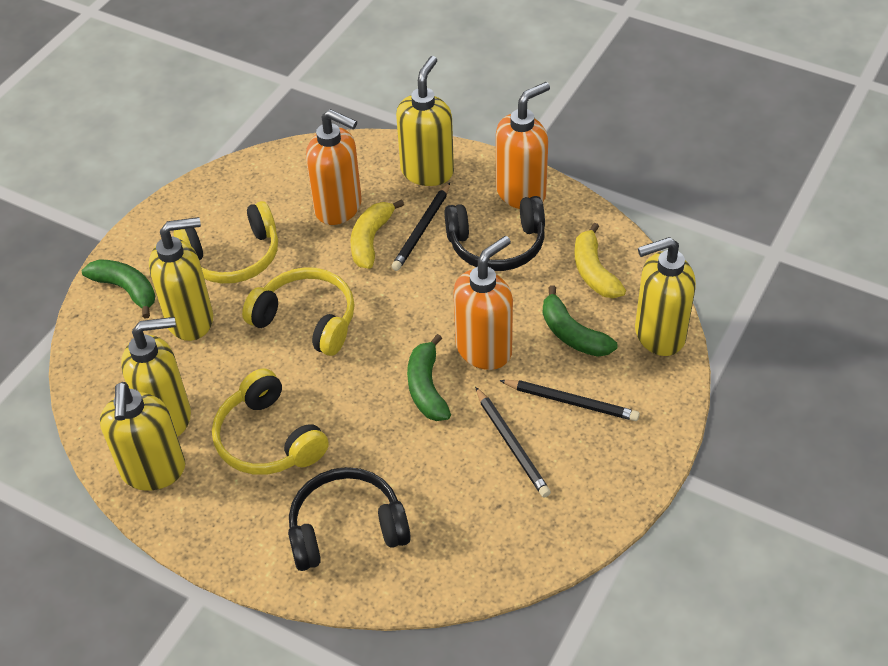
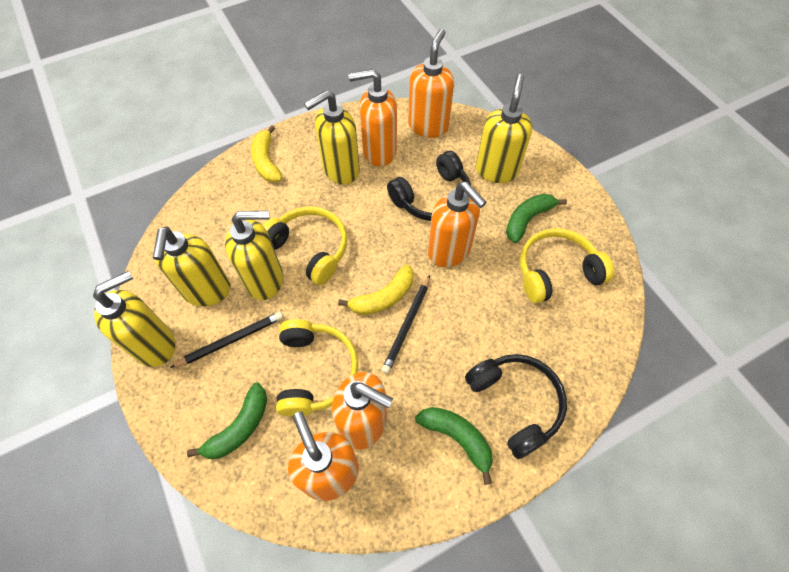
black pencil: [391,182,450,271] [475,387,551,497] [499,380,640,421] = 3 -> [170,312,283,368] [381,275,430,374] = 2
orange soap dispenser: [306,109,362,225] [454,236,513,370] [496,82,550,209] = 3 -> [288,412,359,501] [332,372,393,450] [348,69,397,167] [408,29,454,138] [428,182,487,267] = 5

